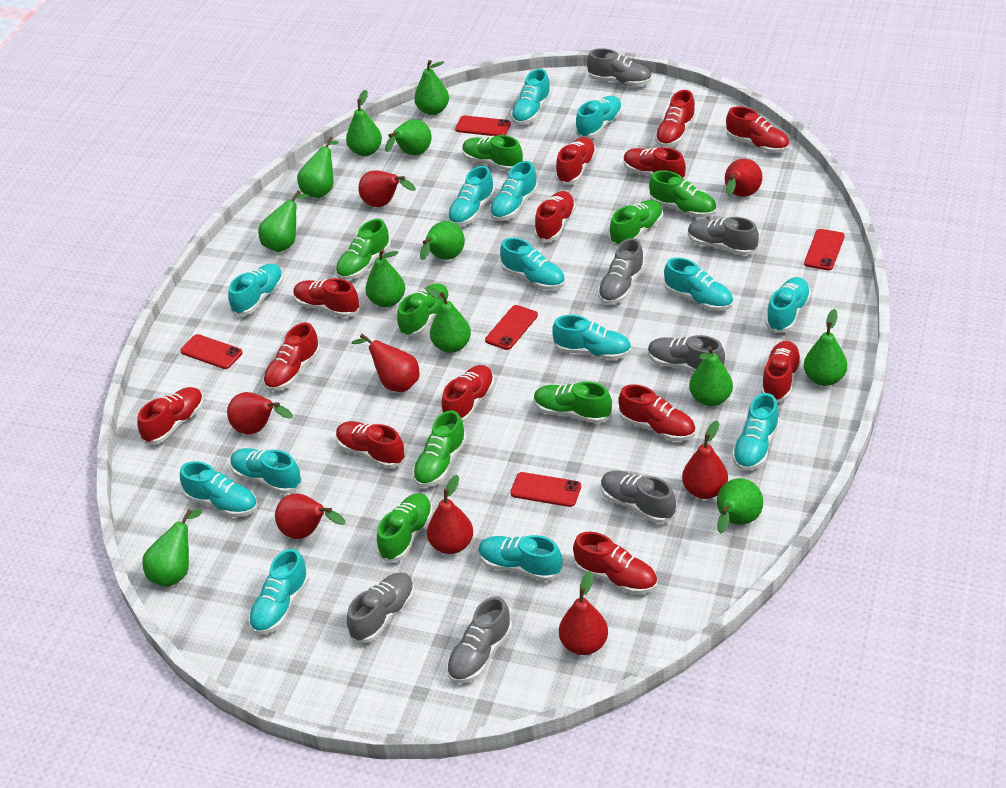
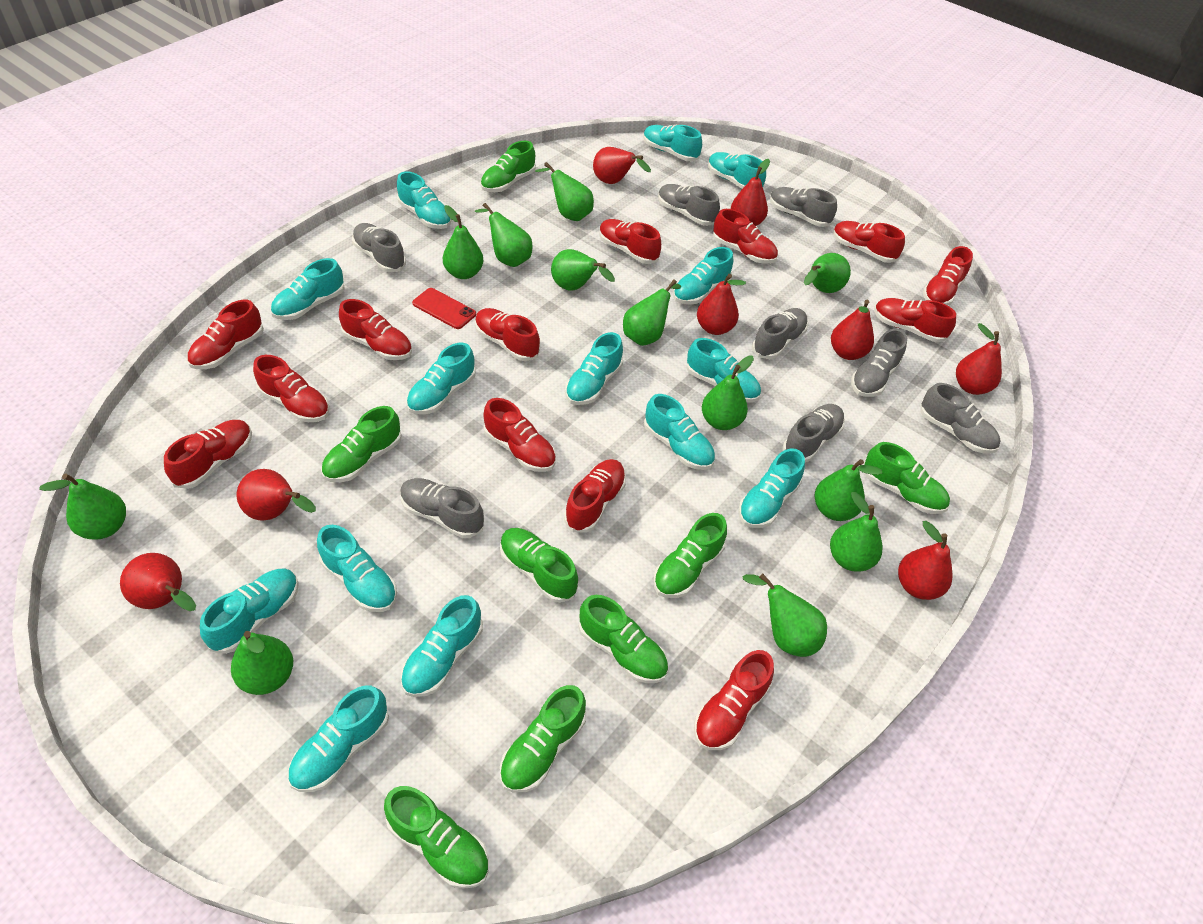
grey shoe: [347,573,415,643] [447,596,512,683] [587,48,651,86] [598,238,645,304] [601,470,676,523] [648,335,725,372] [688,217,759,255] = 7 -> [352,223,406,272] [400,478,484,538] [658,184,720,226] [752,308,808,359] [770,187,837,227] [783,404,845,463] [851,329,907,397] [920,383,1001,454] = 8
red phone: [180,334,243,369] [455,115,511,136] [485,305,538,350] [510,472,581,507] [804,229,845,270] = 5 -> [412,288,476,329] = 1

